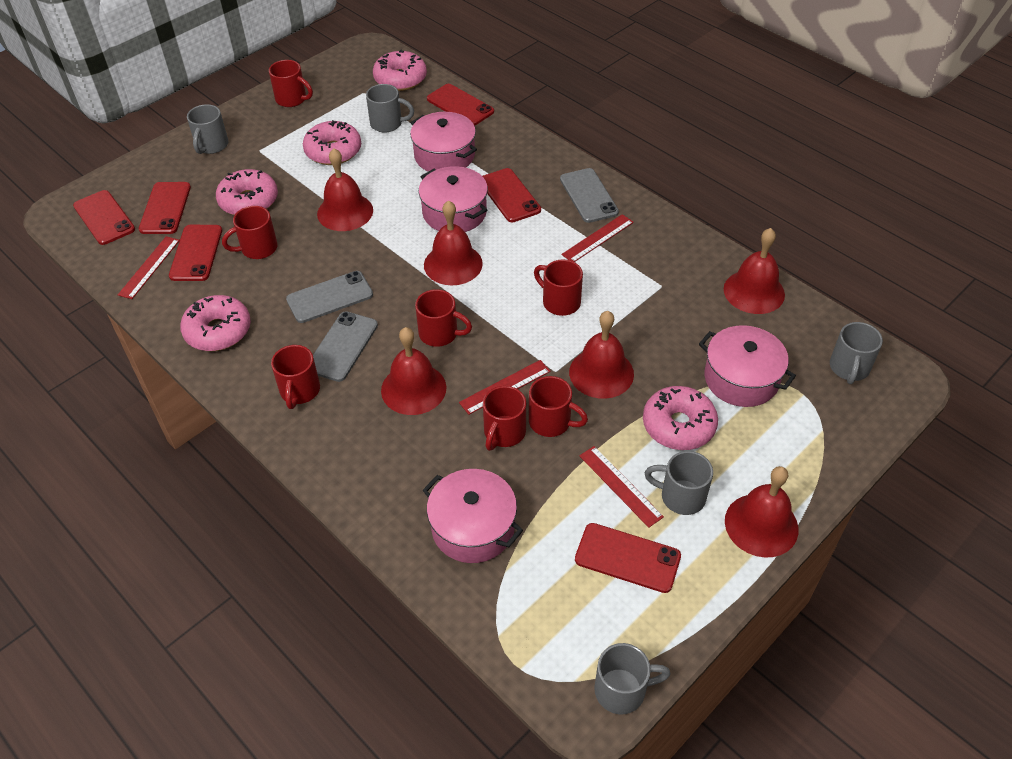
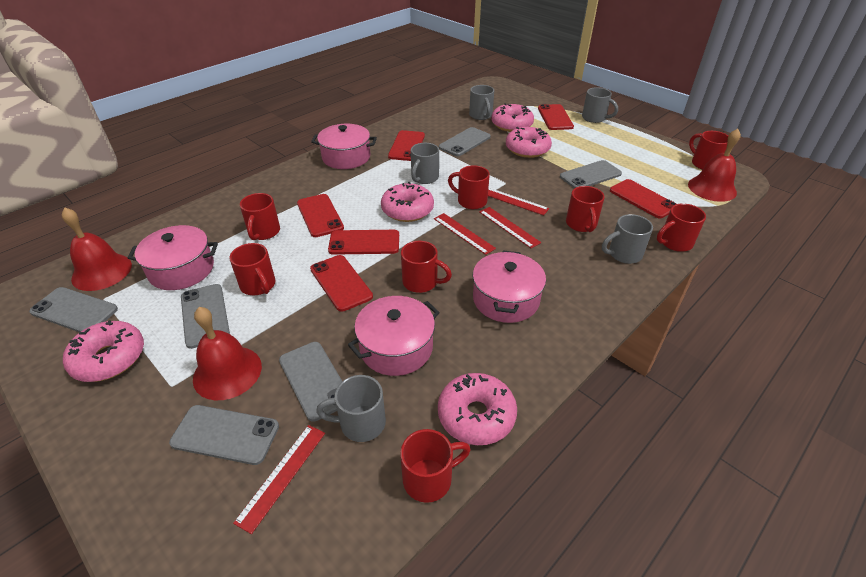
grey phone: [286,271,373,323] [313,312,378,382] [560,168,619,223] = 3 -> [29,287,118,332] [169,405,279,465] [181,284,230,349] [279,342,342,422] [439,127,491,156] [560,160,622,188] = 6
red bell: [317,148,373,231] [381,327,446,415] [424,200,483,285] [569,311,634,399] [724,228,785,314] [725,466,798,557] = 6 -> [62,207,132,291] [193,307,262,400] [688,129,741,202] = 3
red mug: [222,206,278,259] [269,60,313,107] [271,345,320,409] [415,289,472,347] [483,386,526,451] [529,376,588,437] [534,259,583,316] = 7 -> [230,243,275,295] [240,193,280,240] [400,429,471,503] [401,241,452,293] [448,165,490,209] [566,186,605,232] [657,203,706,252] [689,131,728,170] = 8

